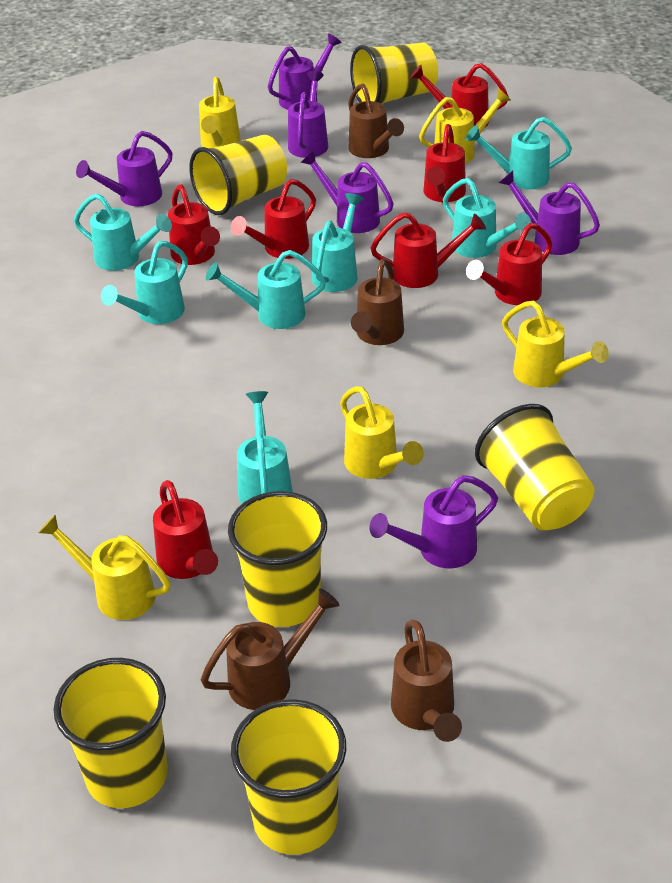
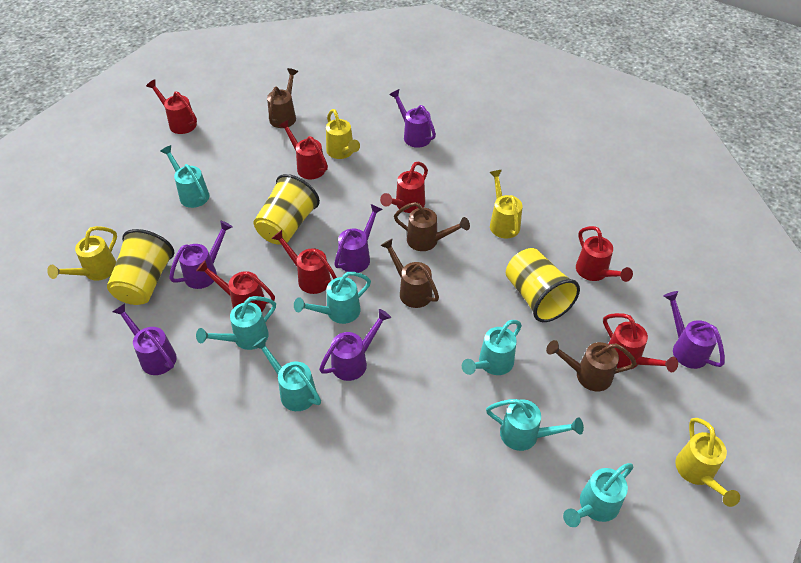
yellow cup: [53,658,168,808] [189,135,287,215] [228,491,327,627] [231,699,346,855] [350,43,438,104] [475,404,595,530] = 6 -> [107,229,174,305] [254,174,320,245] [506,248,580,322] = 3
yellow watering can: [38,515,171,620] [199,77,241,148] [340,386,424,479] [419,88,511,164] [502,301,609,387] = 5 -> [47,226,117,280] [326,109,360,159] [489,170,522,239] [676,418,740,507] = 4

